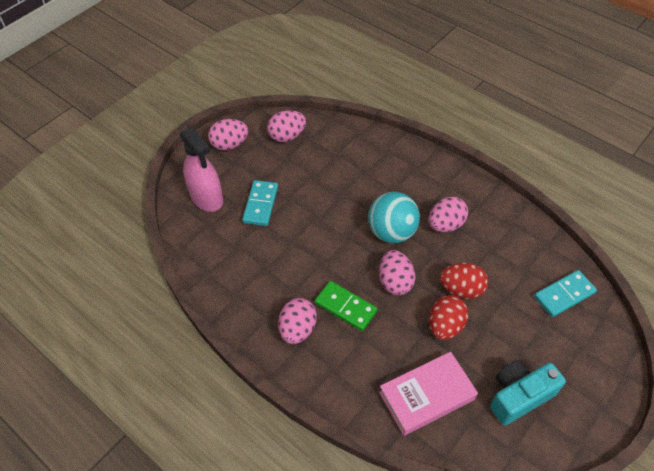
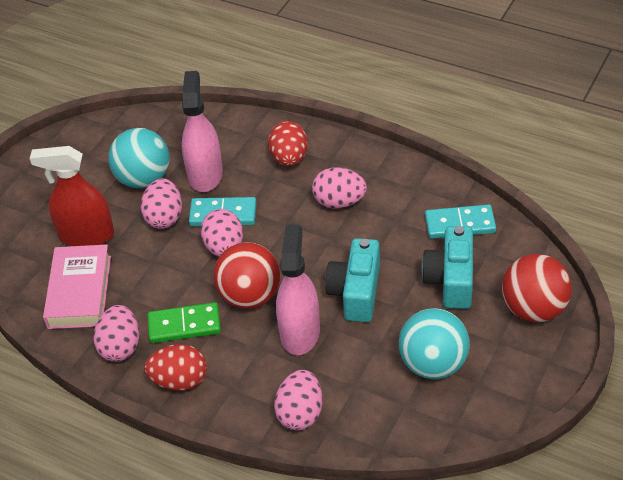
pink spray bottle: [180,127,223,212] = 1 -> [182,71,223,192] [276,224,320,355] = 2
red ball: none = 0 -> [214,242,280,309] [502,254,572,322] = 2
red spray bottle: none = 0 -> [30,146,114,246] = 1
turquoise ball: [368,192,420,243] = 1 -> [108,128,170,188] [399,308,470,379] = 2
turquoise camera: [490,360,566,426] = 1 -> [325,238,380,322] [421,226,473,309] = 2

